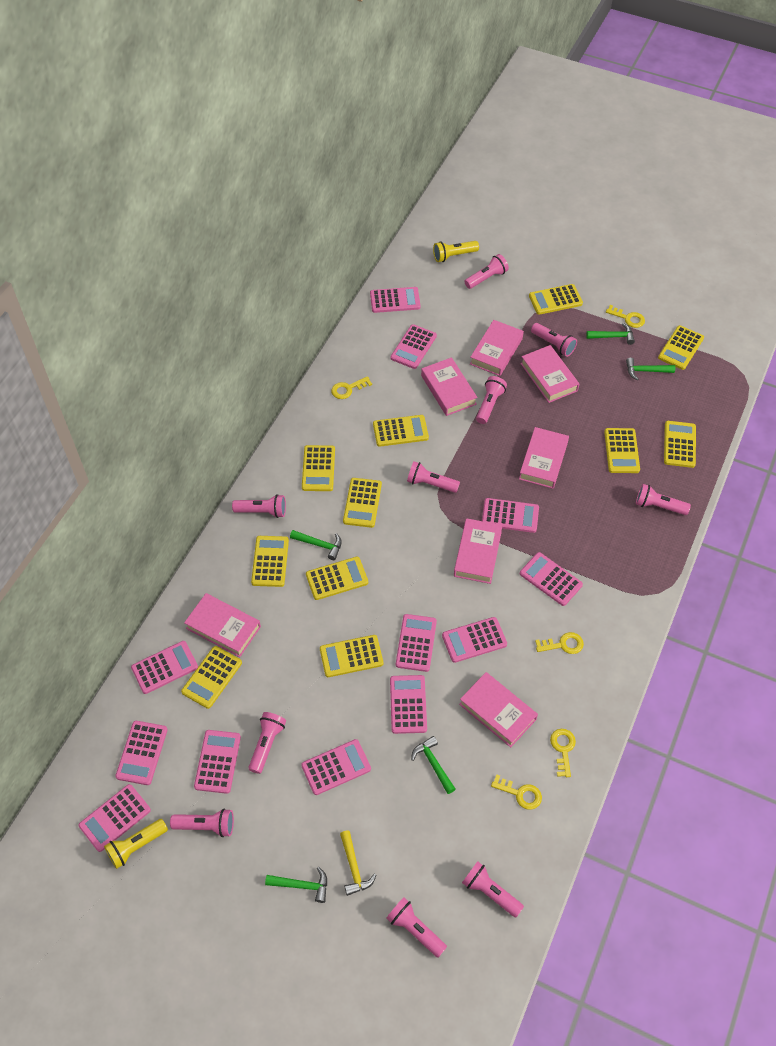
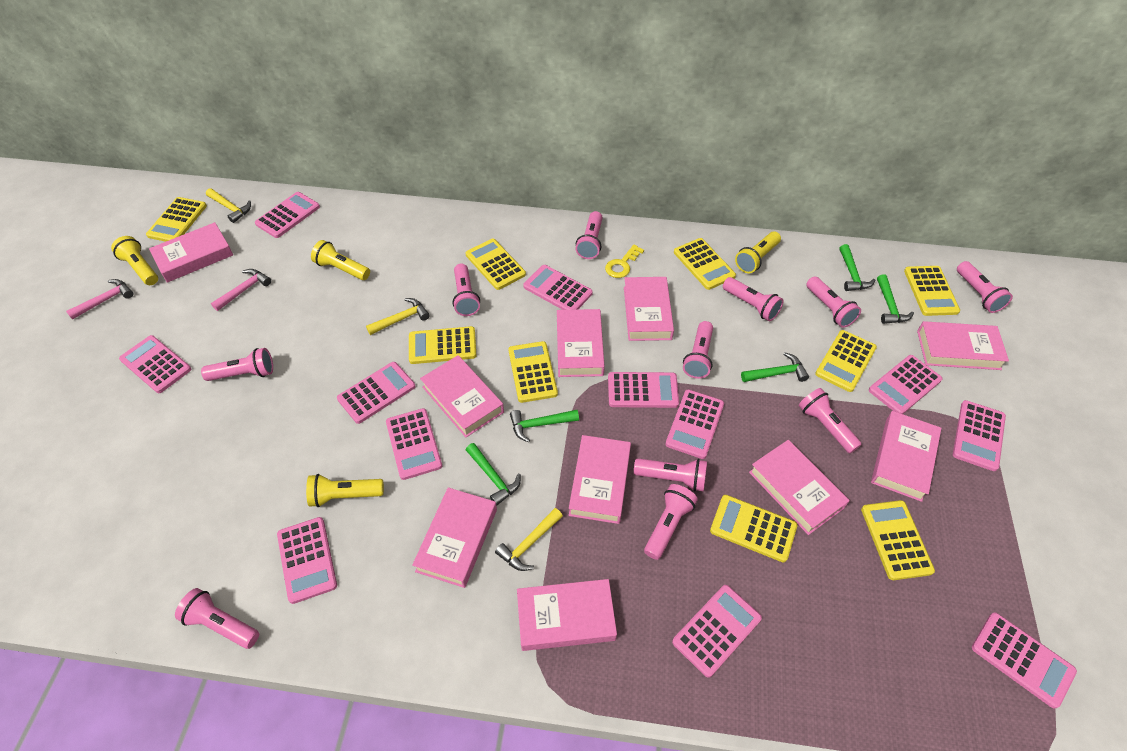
pink book: [184,593,261,657] [421,357,477,416] [454,518,503,584] [459,672,538,748] [470,320,524,376] [519,427,569,489] [521,345,579,403] = 7 -> [149,222,233,283] [412,488,497,588] [420,355,504,437] [517,579,617,651] [557,309,605,377] [569,435,631,524] [624,277,674,341] [749,440,850,535] [871,411,941,502] [917,321,1009,370] = 10
pink flashlight: [170,809,234,837] [232,494,286,518] [248,712,286,774] [387,897,447,958] [407,461,460,493] [462,861,524,917] [464,254,509,289] [476,376,507,424] [531,323,577,357] [636,484,691,515] = 10 -> [175,588,259,649] [201,348,273,381] [453,263,480,316] [575,211,603,259] [634,458,707,492] [644,484,698,560] [683,321,713,379] [723,277,784,321] [799,388,862,453] [806,276,861,328] [957,261,1013,313] = 11
pink hammer: none = 0 -> [66,279,134,320] [211,269,271,311] = 2
yellow calculator: [181,646,242,709] [251,536,289,587] [302,445,335,491] [306,557,368,600] [320,635,383,677] [343,478,382,528] [373,415,429,447] [529,284,583,315] [604,428,640,473] [658,325,704,370] [664,421,696,468] = 11 -> [146,197,207,242] [409,326,476,364] [466,239,526,290] [508,341,558,403] [674,238,736,290] [710,495,797,562] [815,330,877,392] [861,500,935,580] [904,266,960,316] = 9
yellow flashlight: [104,819,168,869] [433,241,479,262] = 2 -> [111,236,158,285] [306,474,384,507] [311,240,370,280] [735,232,781,273] = 4
yellow hammer: [340,830,376,896] = 1 -> [206,188,251,223] [366,298,430,335] [495,508,563,571] = 3
yellow key: [331,376,372,399] [491,774,542,810] [535,632,584,654] [550,729,576,777] [606,305,645,328] = 5 -> [605,245,644,278] = 1

